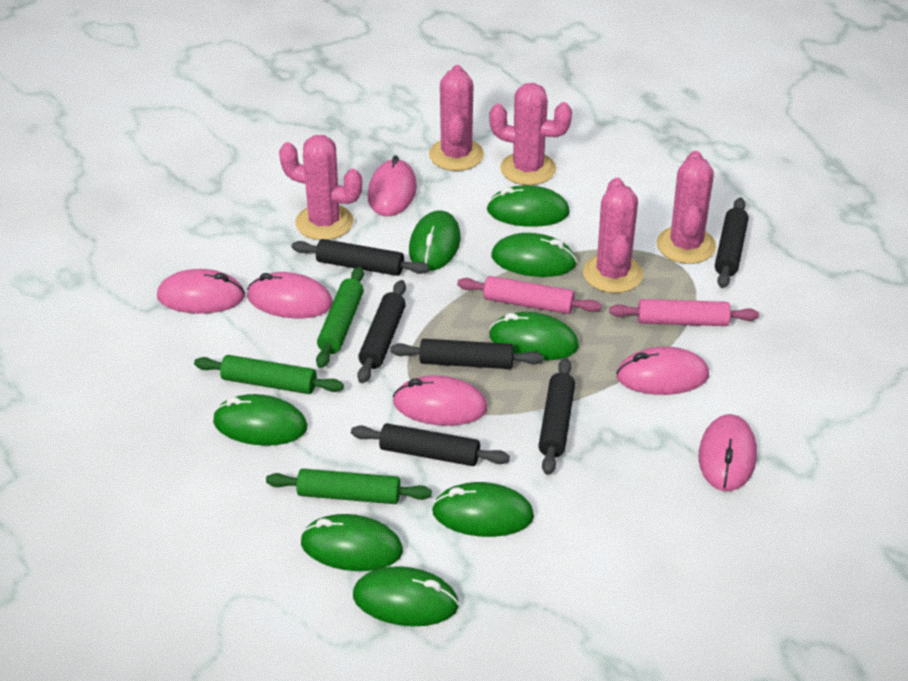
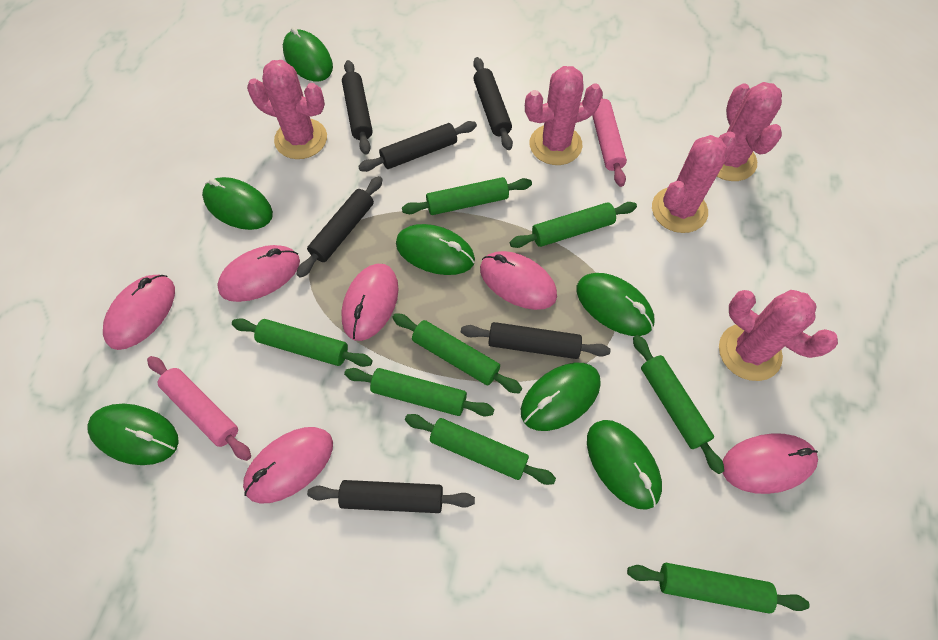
green mouse: [213,394,307,446] [300,514,403,571] [353,566,459,626] [409,211,461,271] [432,482,534,537] [486,185,570,227] [489,312,579,360] [491,233,577,277] = 8 -> [87,404,179,465] [202,177,273,230] [283,27,333,81] [396,224,475,275] [521,363,601,431] [577,273,655,336] [587,420,662,510] = 7
green rolling pin: [194,355,344,394] [266,469,432,504] [316,266,364,368] = 3 -> [232,318,373,367] [344,368,494,416] [392,313,522,393] [402,177,532,215] [405,414,556,485] [510,202,637,248] [627,563,810,614] [633,335,724,474] = 8

